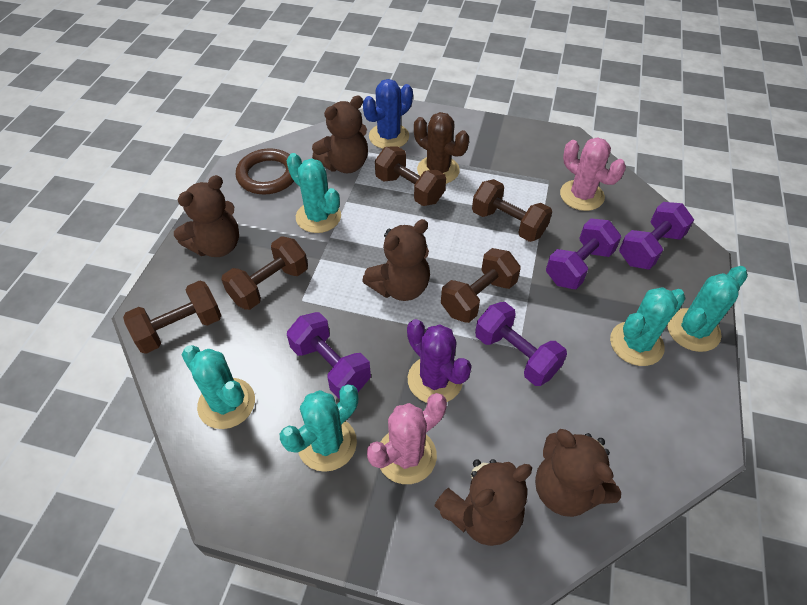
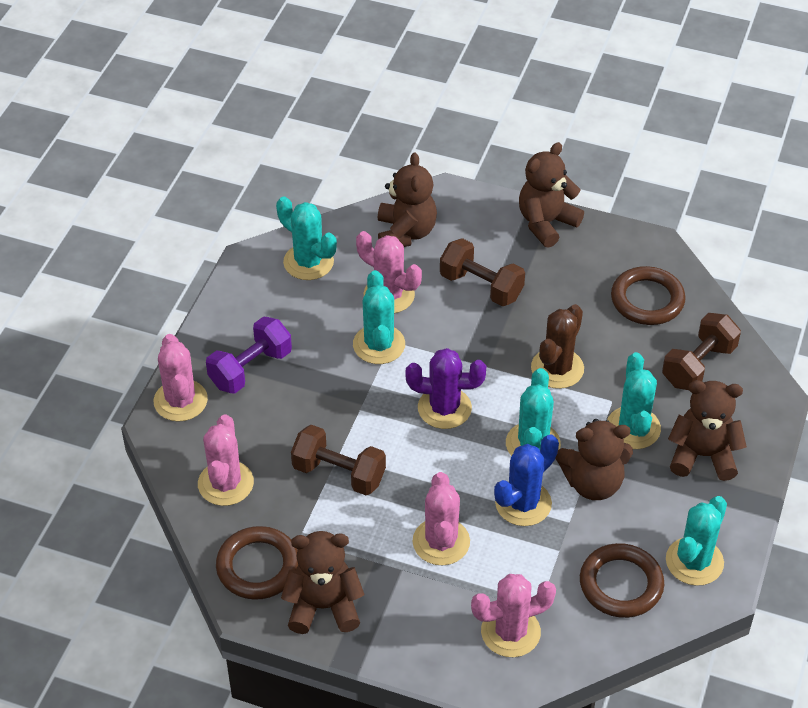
brown dumbbell: [123,280,222,354] [221,236,308,310] [375,146,446,206] [441,248,521,323] [472,179,552,242] = 5 -> [291,425,386,495] [440,238,525,306] [662,313,741,390] = 3
brown ring: [236,148,294,194] = 1 -> [216,526,298,600] [580,543,664,618] [611,266,686,325] = 3
pink cactus: [367,393,447,484] [560,137,626,211] = 2 -> [154,334,208,422] [198,414,254,506] [356,231,422,313] [413,472,470,565] [471,574,556,657] = 5
purple dumbbell: [287,312,371,399] [475,302,567,386] [546,219,621,289] [619,202,694,270] = 4 -> [206,316,292,394] = 1

